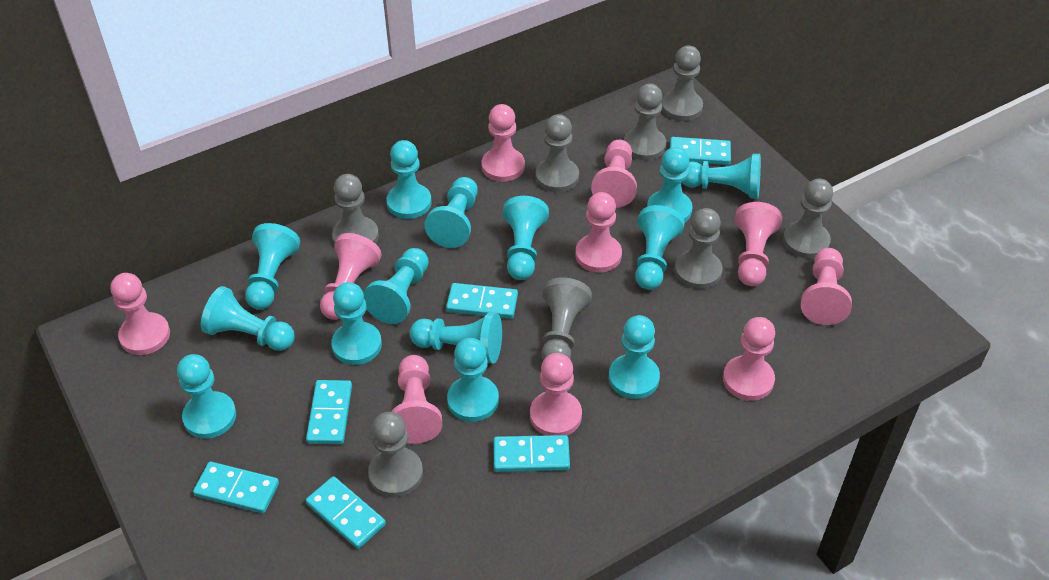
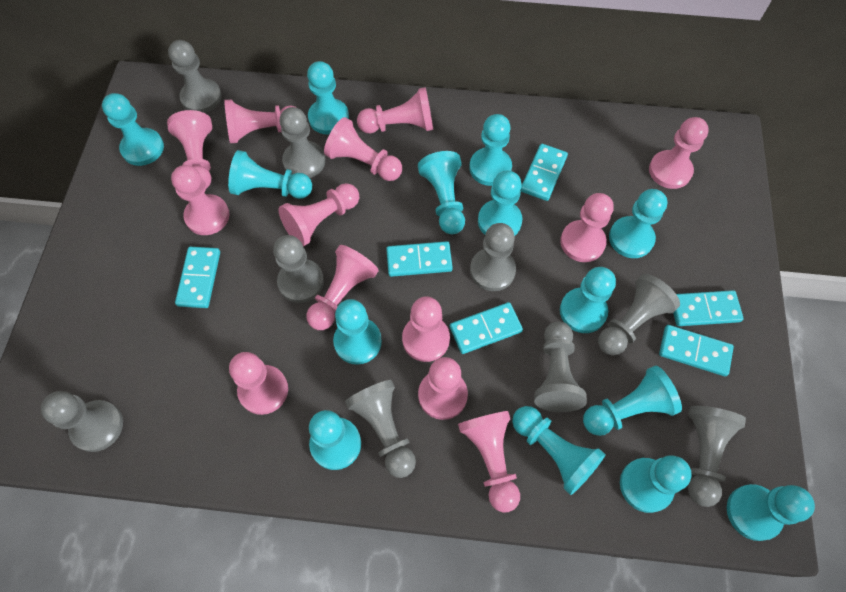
grey pawn: [332,174,379,244] [368,412,423,497] [536,114,579,192] [541,278,592,361] [624,83,666,160] [662,46,703,121] [675,208,723,289] [783,179,833,259] = 8 -> [41,391,123,452] [168,40,222,113] [273,235,324,303] [280,107,325,178] [345,380,416,478] [470,223,516,291] [534,321,587,412] [598,274,680,356] [688,406,746,507] = 9
pink pawn: [111,273,170,355] [320,233,382,320] [391,355,442,444] [482,104,525,182] [530,353,582,435] [575,192,622,273] [591,140,637,208] [723,317,775,401] [735,202,782,286] [801,248,852,325] = 10 -> [167,110,212,189] [171,165,230,235] [224,100,297,143] [229,352,288,415] [278,183,359,246] [306,245,379,330] [324,117,402,181] [357,87,433,133] [402,296,450,362] [418,357,468,420] [458,411,520,513] [560,193,614,262] [649,117,709,189] = 13

